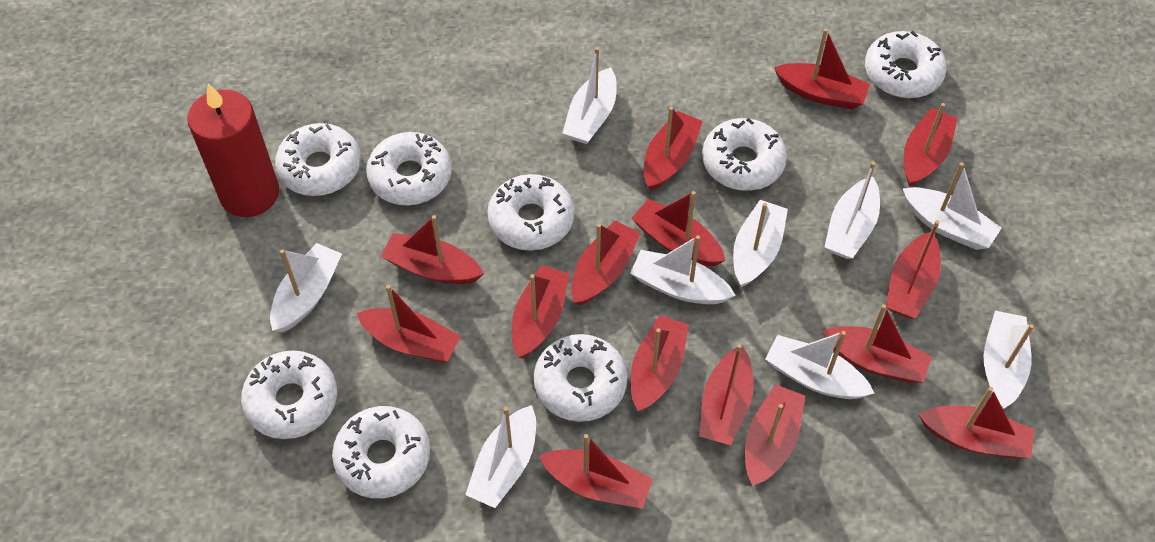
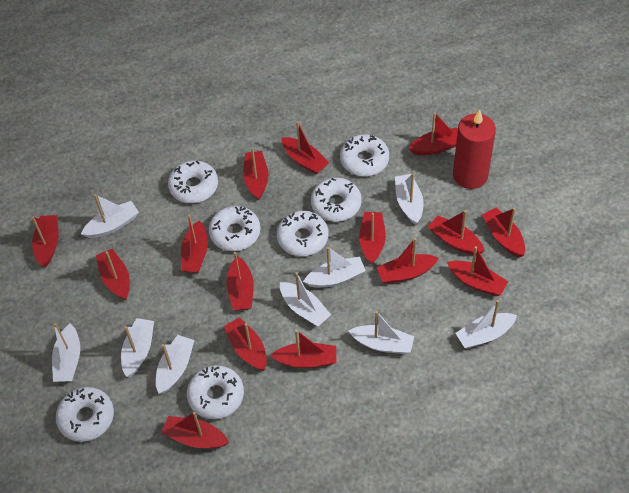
white donut: [241,350,337,439] [275,123,361,196] [332,406,430,499] [366,132,452,205] [487,174,574,251] [534,334,628,422] [702,118,787,191] [865,31,947,98] = 8 -> [56,387,114,442] [168,160,218,203] [187,365,244,419] [209,206,260,251] [277,211,328,256] [311,178,362,222] [340,134,389,176] = 7

